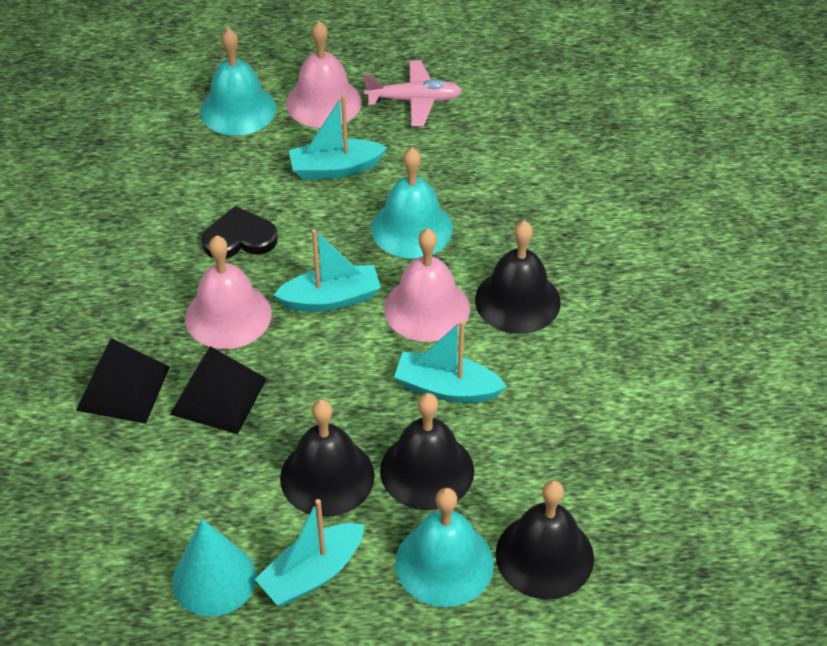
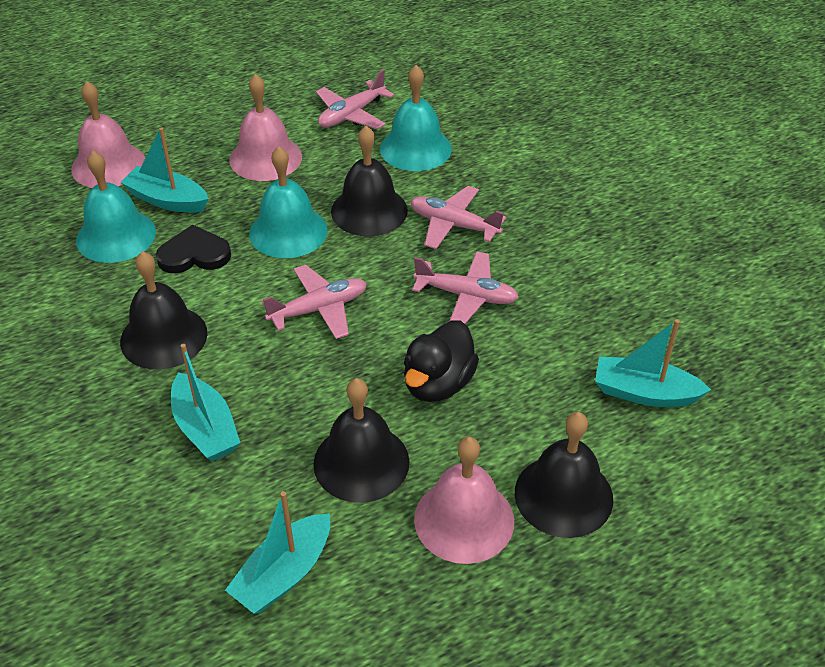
black duck: none = 0 -> [404,320,479,402] = 1
black pyramid: [76,338,170,424] [170,346,267,434] = 2 -> none = 0
pink plane: [364,60,462,126] = 1 -> [262,265,367,339] [316,70,394,129] [410,186,506,249] [412,251,519,324] = 4
turquoise cone: [172,519,256,617] = 1 -> none = 0

